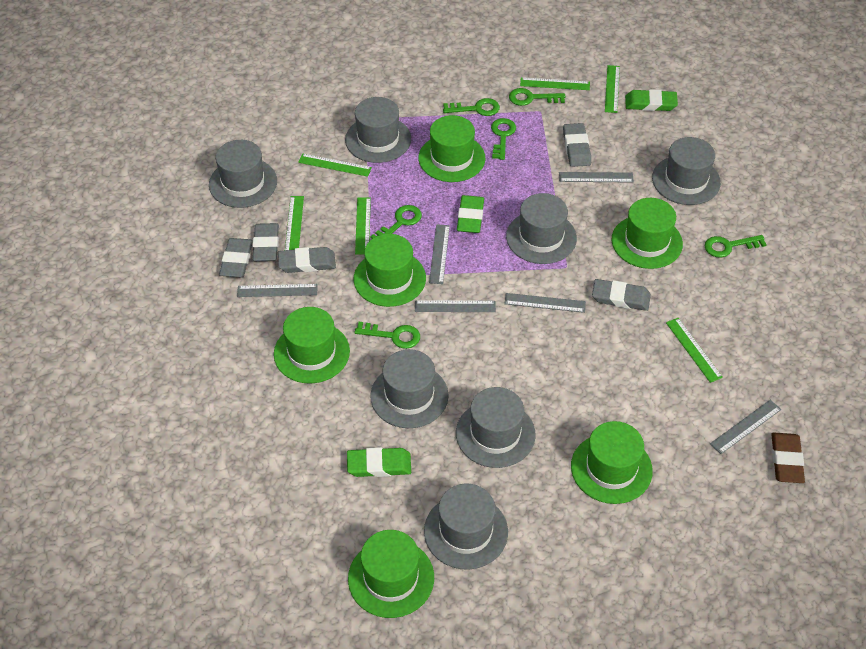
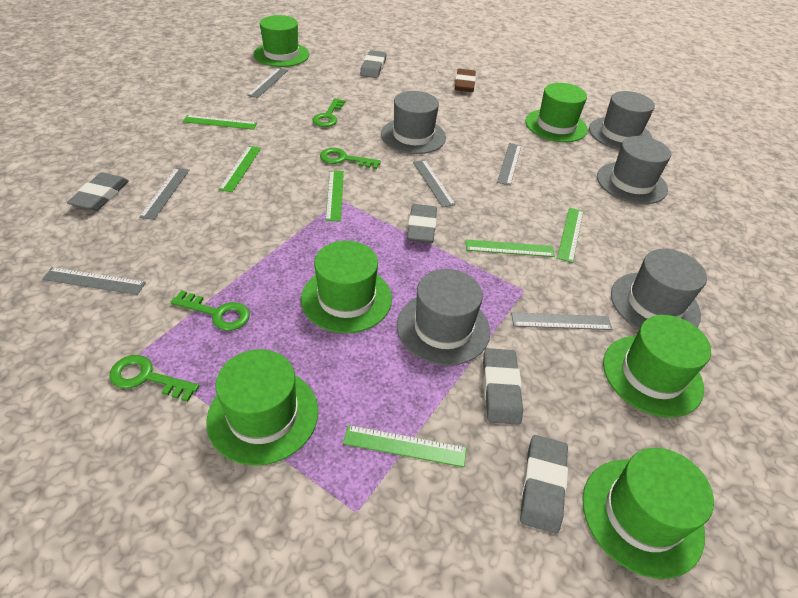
green eraser: [347,447,411,477] [457,195,484,233] [625,89,678,111] = 3 -> none = 0
green key: [355,322,420,349] [370,205,422,239] [443,98,500,116] [491,118,516,160] [509,88,565,106] [705,235,767,258] = 6 -> [109,355,199,402] [171,290,250,331] [312,98,345,127] [320,148,381,169] = 4
grey hat: [209,140,277,208] [345,97,411,163] [370,349,449,428] [424,484,508,570] [456,387,536,468] [506,193,577,264] [652,137,721,205] = 7 -> [381,91,446,154] [397,269,490,366] [589,91,655,150] [597,136,671,204] [611,249,707,330] = 5

